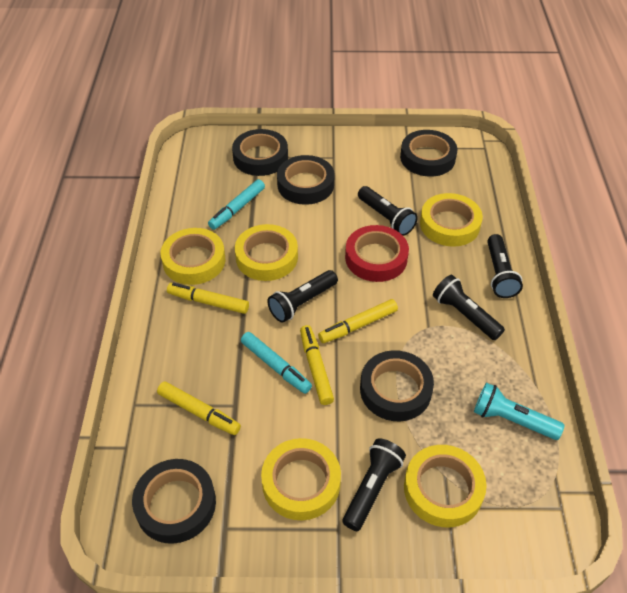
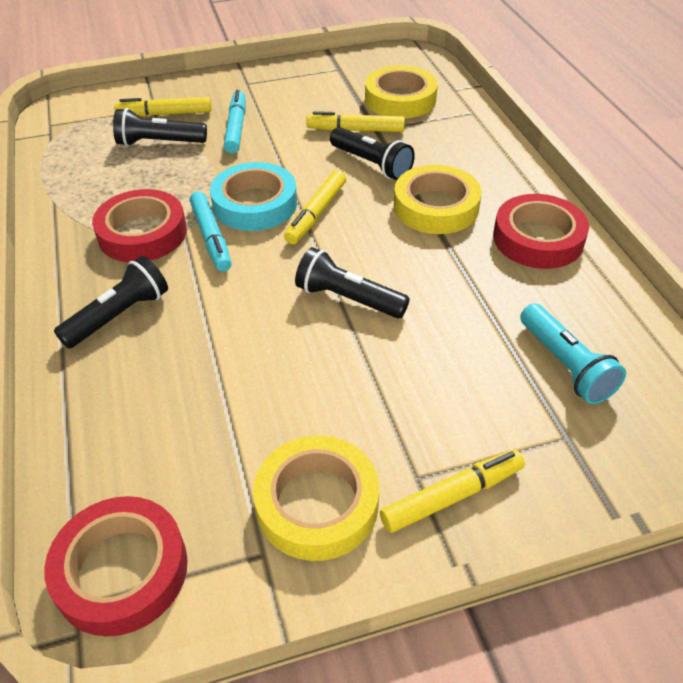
black flashlight: [267,270,338,323] [342,438,406,531] [358,186,418,236] [433,275,505,340] [487,234,523,298] = 5 -> [54,256,168,349] [113,108,207,146] [295,247,410,318] [330,127,415,180] = 4
black tape: [132,459,216,544] [232,129,288,176] [277,155,335,205] [360,350,434,421] [400,130,458,177] = 5 -> none = 0
red tape: [345,225,409,282] = 1 -> [44,496,188,637] [92,189,187,262] [493,194,589,269] = 3
turquoise tape: none = 0 -> [210,162,297,231] = 1
yellow tape: [160,228,225,285] [235,224,298,281] [261,438,341,520] [404,445,487,527] [420,193,483,247] = 5 -> [253,435,379,561] [365,66,438,118] [394,165,482,234] = 3

